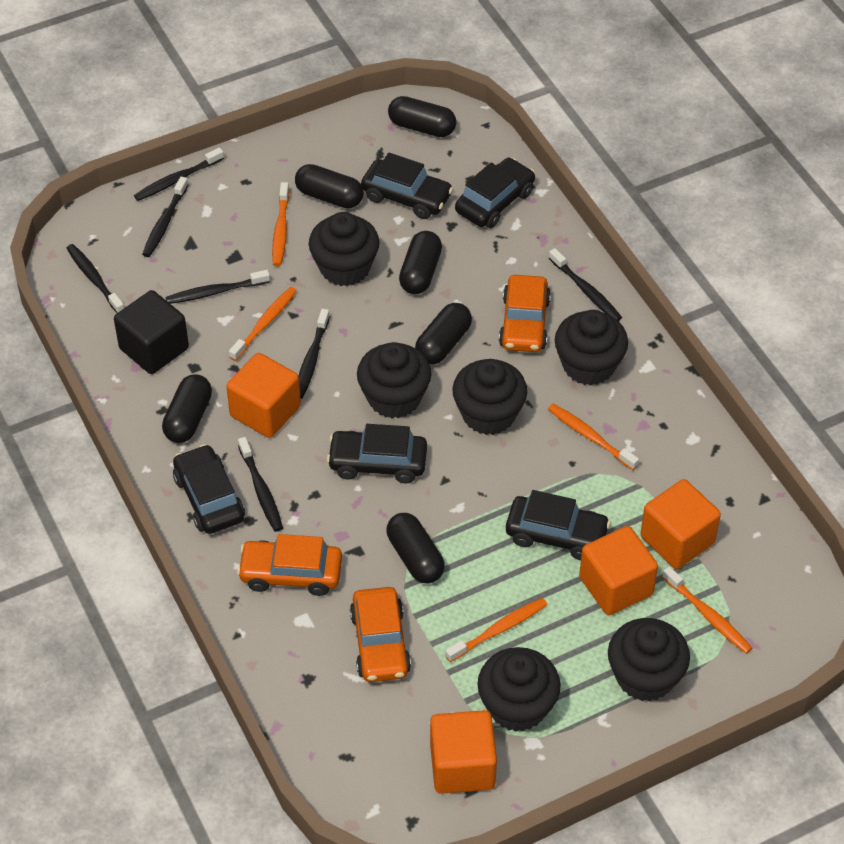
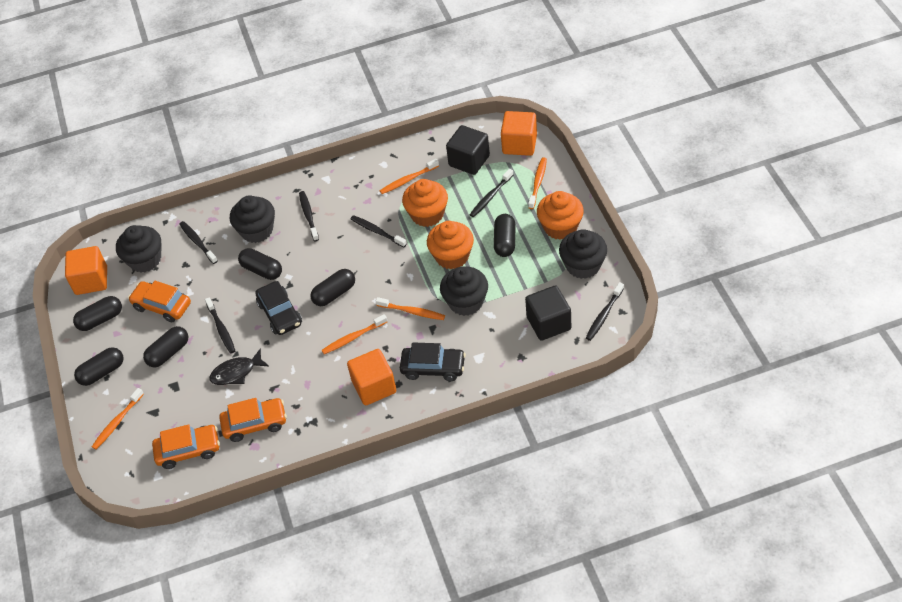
black car: [173,444,245,534] [327,424,427,483] [361,153,453,219] [455,158,535,228] [506,490,611,560] = 5 -> [255,281,302,335] [400,342,466,381] = 2
black cube: [114,290,189,374] = 1 -> [446,125,490,175] [525,285,571,341] = 2
black cupcake: [309,212,380,286] [357,342,431,418] [452,359,527,435] [477,647,561,732] [555,310,628,385] [608,618,690,702] = 6 -> [116,225,162,273] [230,195,275,243] [440,267,488,316] [559,229,607,279] = 4
black fish: none = 0 -> [209,348,269,385] = 1
black toothbrush: [67,244,124,313] [134,147,224,201] [142,177,188,257] [165,270,270,304] [238,437,283,532] [299,309,330,399] [549,248,622,321] = 7 -> [179,221,218,264] [205,298,235,353] [299,191,319,241] [351,215,407,247] [470,169,513,217] [586,282,624,341] = 6
orange cube: [226,353,301,438] [430,710,497,794] [579,526,658,615] [640,479,721,569] = 4 -> [65,246,107,295] [347,349,397,405] [501,111,537,156] = 3
orange cupcake: none = 0 -> [402,179,448,227] [427,221,474,269] [537,191,584,240] = 3

